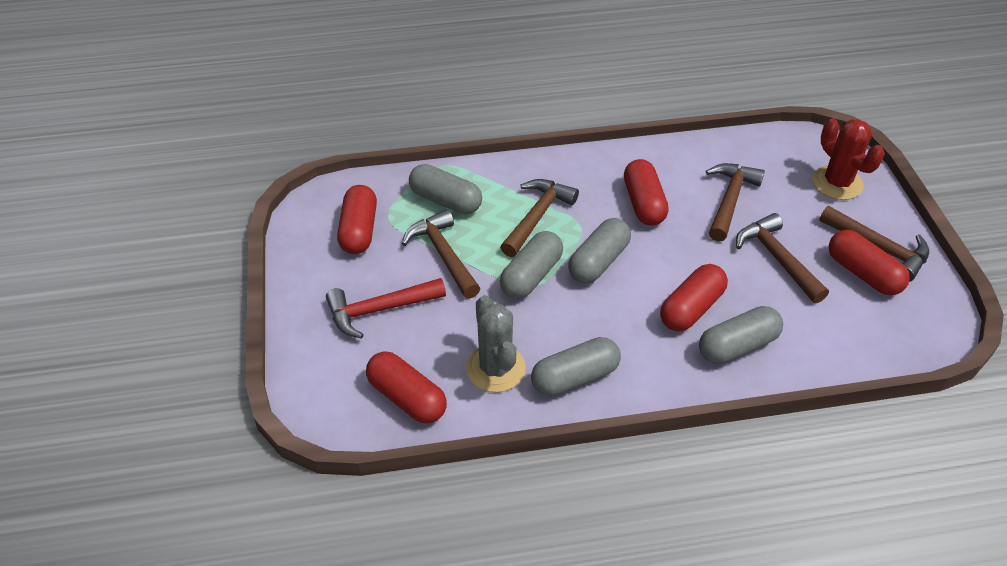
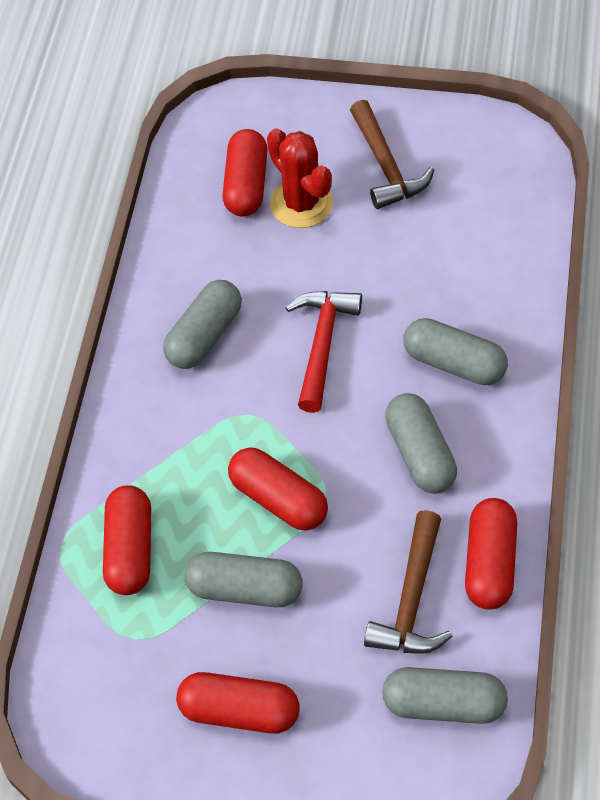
brown hammer: [402,209,481,299] [500,179,579,257] [706,163,765,242] [736,213,829,303] [819,206,929,282] = 5 -> [350,100,434,209] [364,510,453,654] = 2
grey cactus: [466,295,526,392] = 1 -> none = 0

